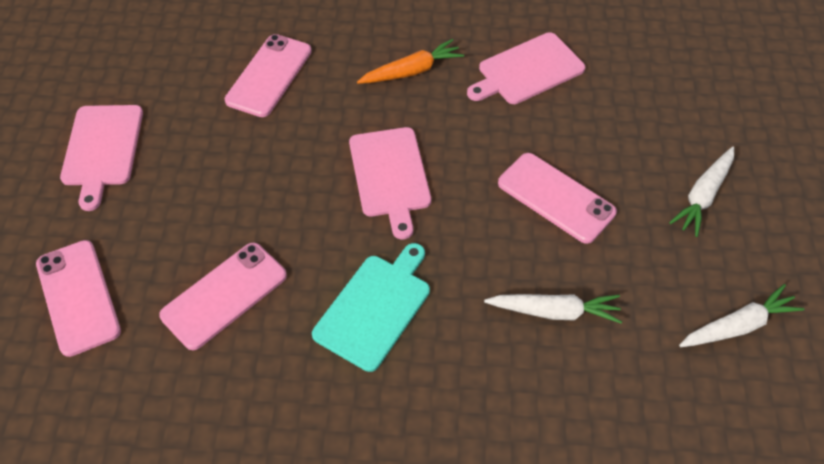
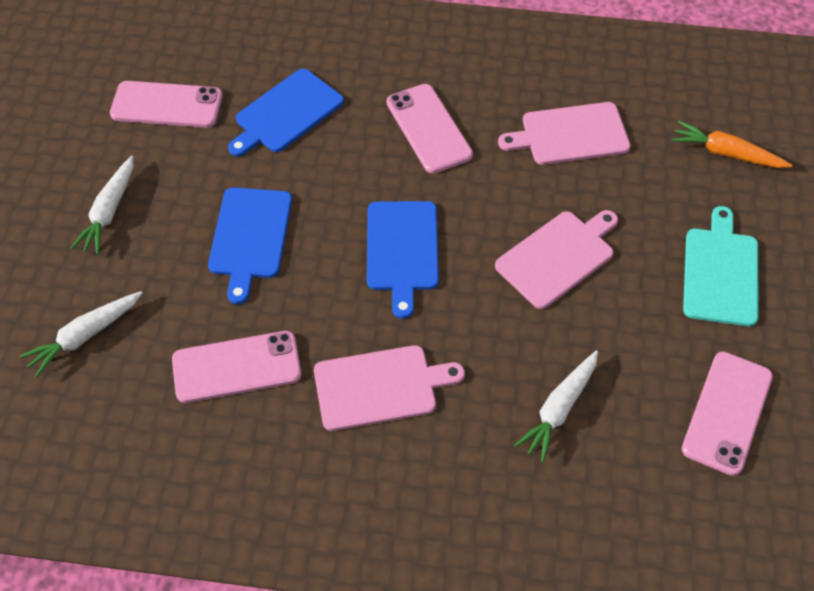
blue cutting board: none = 0 -> [208,187,292,304] [228,69,344,157] [367,201,439,319] = 3

